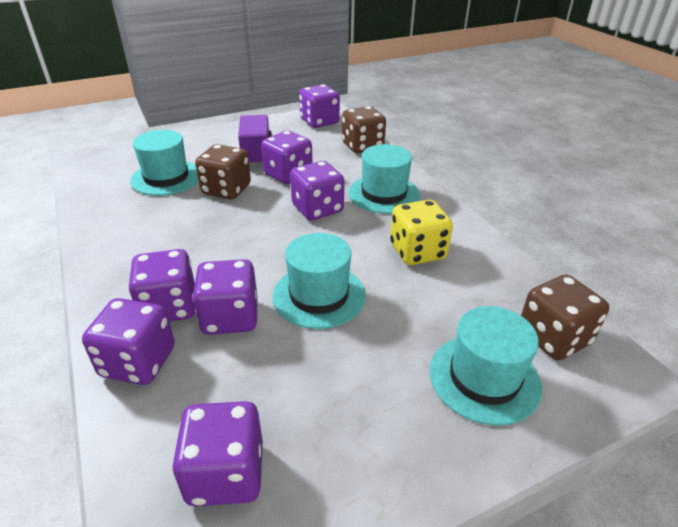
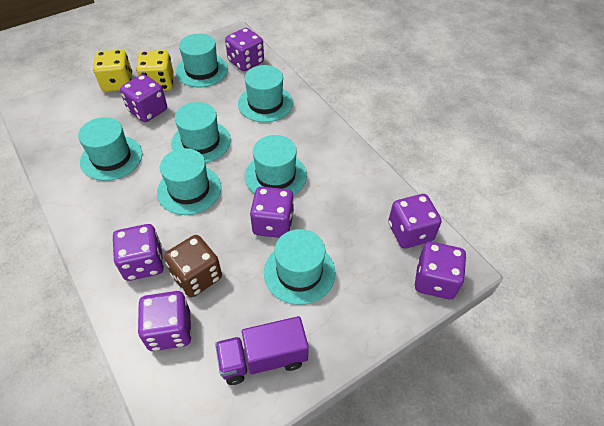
brown dice: [195,144,251,200] [342,106,386,153] [521,275,609,360] = 3 -> [164,235,222,297] = 1
turquoise hat: [130,130,198,196] [273,233,366,329] [348,144,420,214] [429,306,542,426] = 4 -> [78,117,142,181] [157,148,221,215] [171,102,231,163] [176,34,228,87] [238,65,293,122] [245,135,307,196] [264,229,336,305] = 7
yellow dice: [390,200,453,265] = 1 -> [93,50,132,92] [136,50,174,91] = 2

